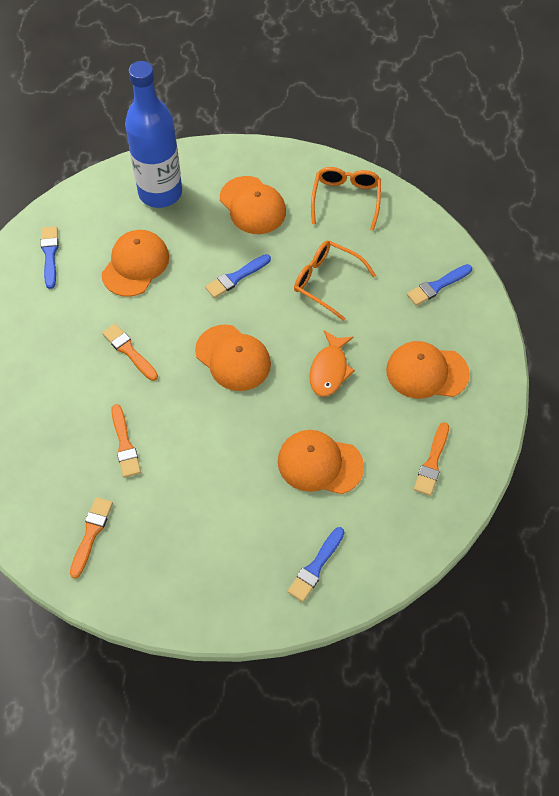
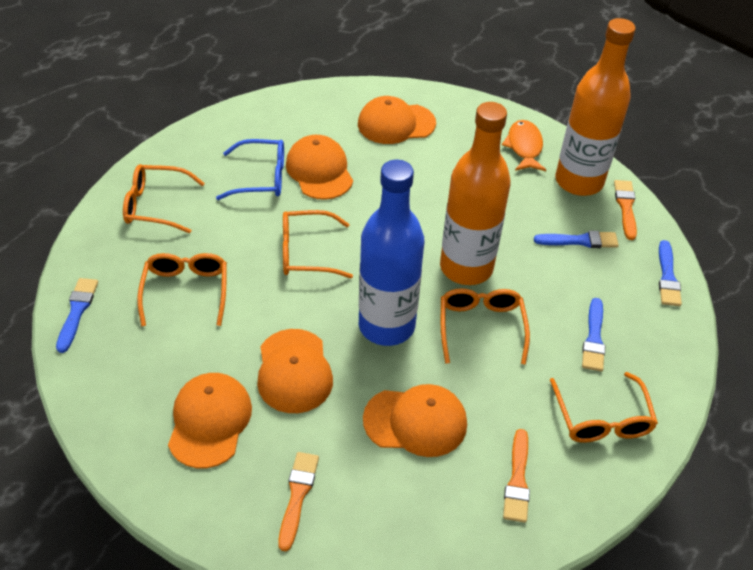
blue glasses: none = 0 -> [216,139,284,200] = 1
orange bottle: none = 0 -> [440,102,511,285] [555,18,636,196] = 2
orange brush: [70,497,113,579] [102,324,158,381] [111,404,141,478] [414,422,449,496] = 4 -> [278,452,319,551] [503,429,530,523] [614,180,637,240] = 3
orange glasses: [294,240,376,321] [311,167,381,231] = 2 -> [123,164,205,233] [137,253,227,326] [283,210,353,278] [441,288,530,365] [550,372,658,443] = 5

